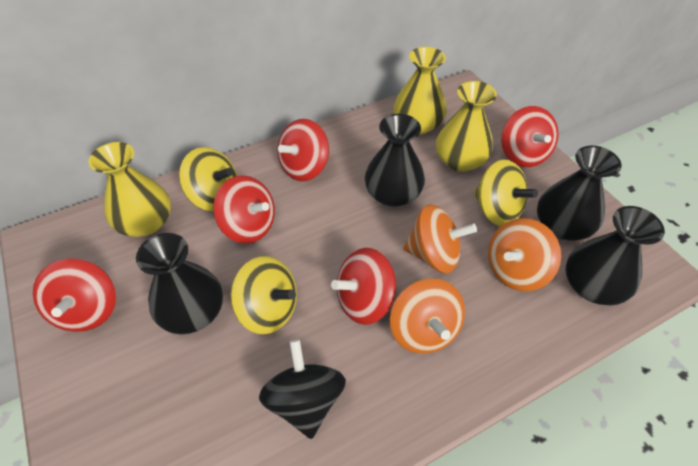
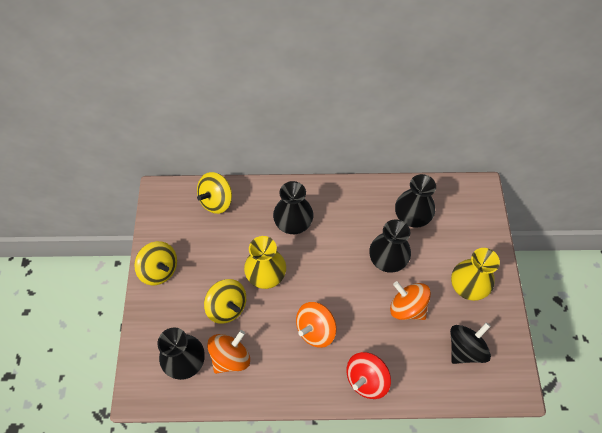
red spinning top: [33,259,116,332] [213,175,275,244] [277,119,329,181] [331,248,396,325] [501,106,559,167] = 5 -> [347,352,391,399] = 1
yellow vase: [89,142,171,237] [394,47,447,135] [436,81,497,172] = 3 -> [244,236,286,289] [451,248,500,301] = 2

